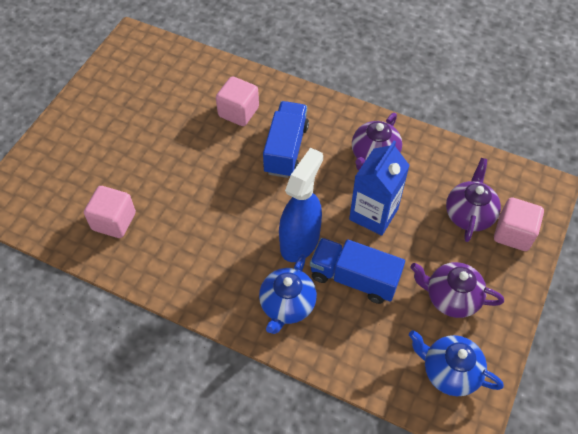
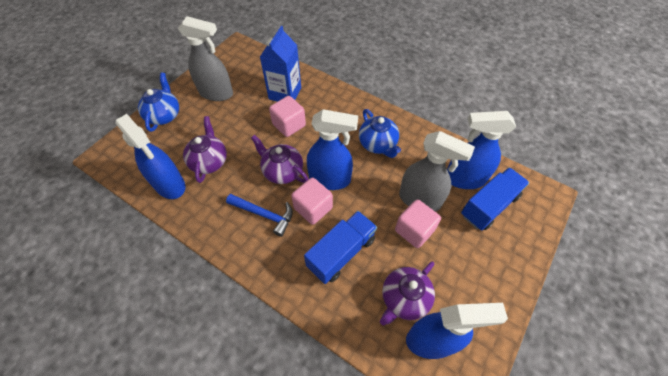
blue hammer: none = 0 -> [226,194,293,237] = 1
blue spray bottle: [279,148,323,262] = 1 -> [115,114,185,199] [307,109,358,190] [406,303,508,359] [447,111,516,189] = 4
grey spray bottle: none = 0 -> [178,16,233,101] [399,131,475,212] = 2

